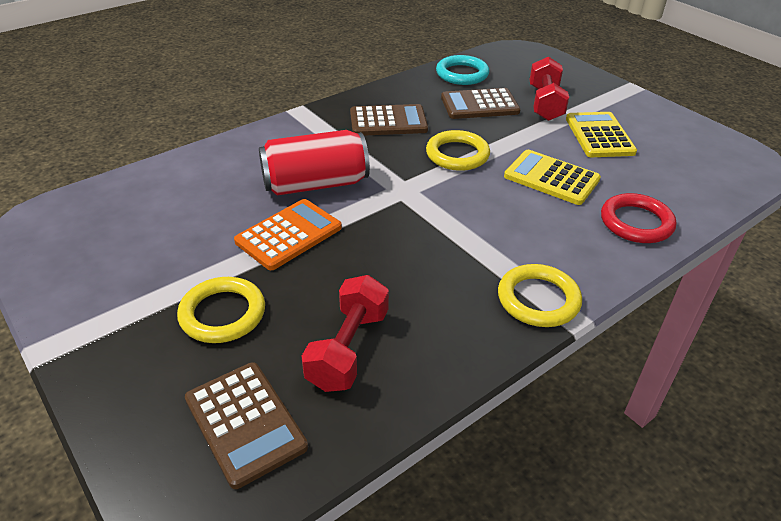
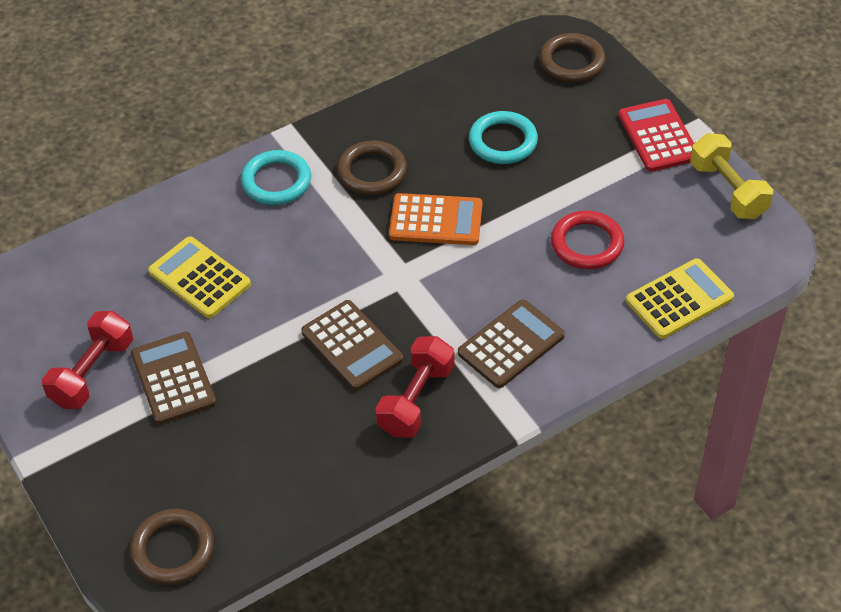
brown ring: none = 0 -> [130,509,214,585] [337,140,407,195] [539,33,606,82] = 3
red calculator: none = 0 -> [618,99,694,172] = 1
red can: [259,130,370,196] = 1 -> none = 0
turquoise ring: [436,55,489,85] = 1 -> [241,150,311,205] [469,111,538,164] = 2
yellow dumbbell: none = 0 -> [690,133,773,219] = 1
yellow ring: [177,277,265,343] [426,130,490,171] [498,264,582,327] = 3 -> none = 0

